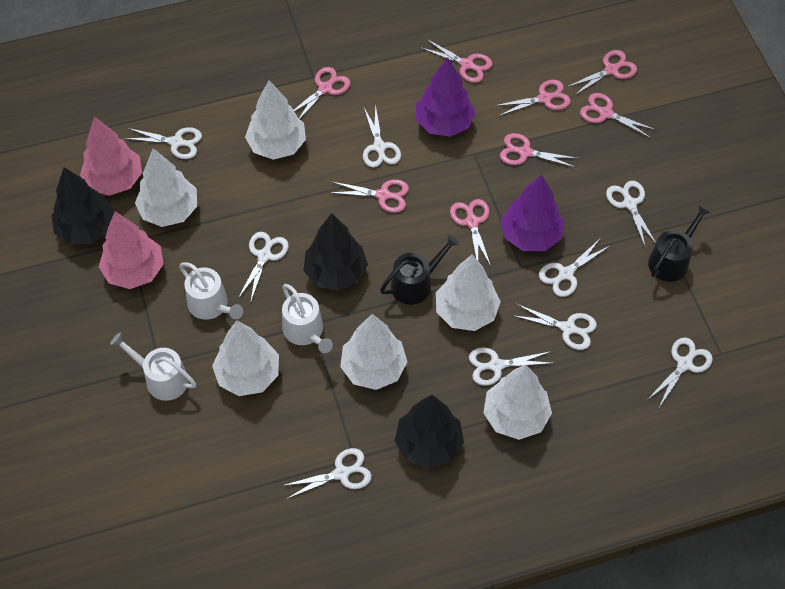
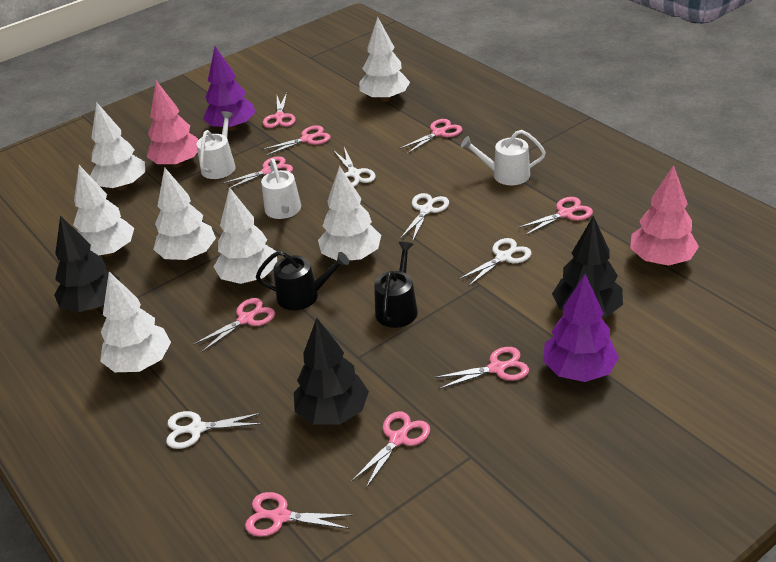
pink scissors: [294,67,350,119] [329,179,409,213] [420,39,492,83] [450,199,491,266] [494,80,571,116] [500,133,576,168] [567,50,637,96] [580,93,656,138] = 8 -> [193,298,275,353] [221,156,293,190] [245,492,353,537] [261,125,331,156] [263,93,296,128] [352,411,430,489] [399,119,462,154] [434,347,529,389] [517,197,593,235] = 9
white scissors: [124,127,202,159] [238,232,289,303] [281,448,372,499] [363,104,401,168] [469,347,553,386] [512,304,597,350] [539,238,610,297] [606,181,656,249] [648,337,713,407] = 9 -> [166,411,262,449] [333,147,376,187] [400,193,449,242] [458,238,531,286] = 4
white tree: [135,148,197,227] [212,321,279,396] [245,80,306,160] [340,314,407,390] [436,254,501,331] [483,365,552,440] = 6 -> [73,165,134,257] [90,102,145,190] [100,272,171,372] [153,167,216,260] [214,187,277,284] [318,166,381,261] [359,17,410,102] = 7

